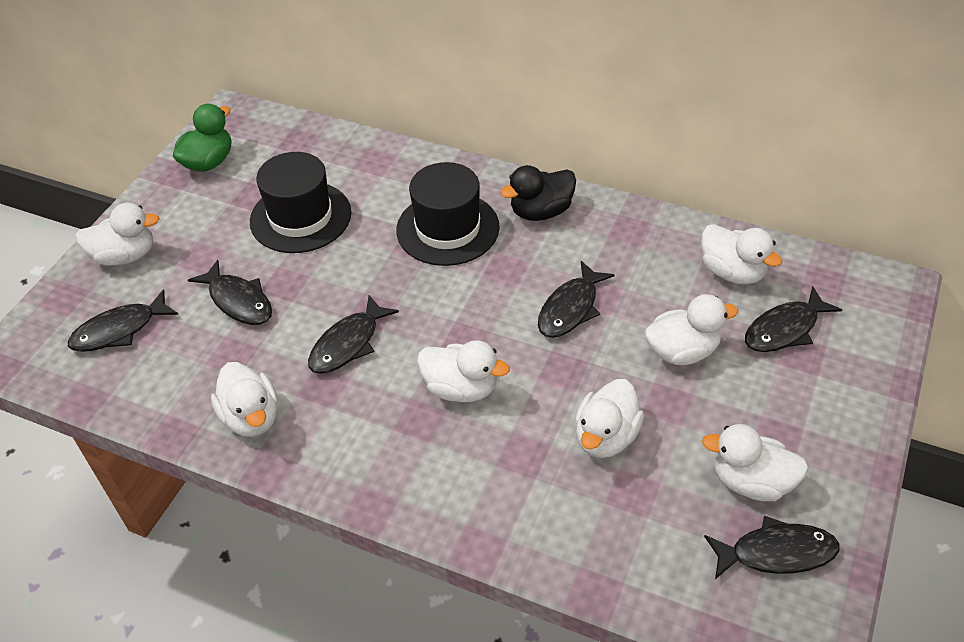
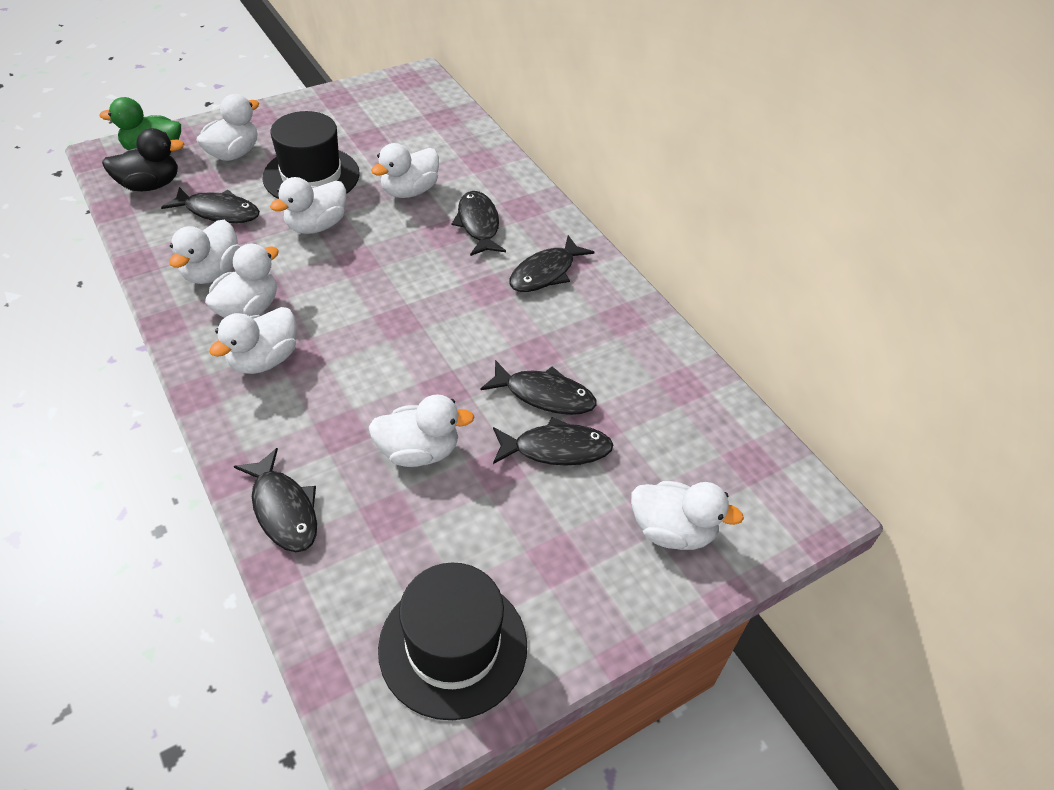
white duck: [75,203,160,266] [211,362,278,437] [417,340,510,402] [575,379,644,458] [645,294,738,365] [701,224,782,284] [702,424,809,501] = 7 -> [169,220,240,284] [196,94,259,161] [205,244,279,318] [209,307,296,374] [270,177,346,234] [369,394,475,467] [371,143,439,198] [631,481,744,550] = 8

